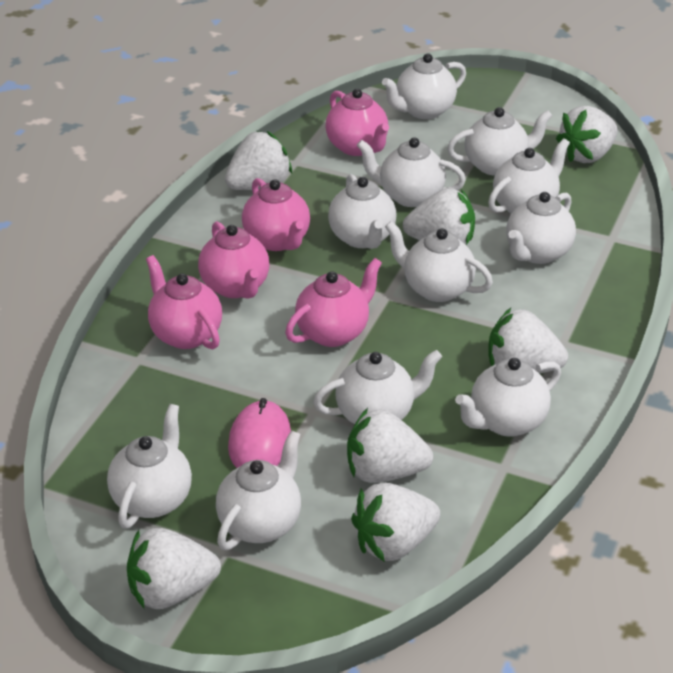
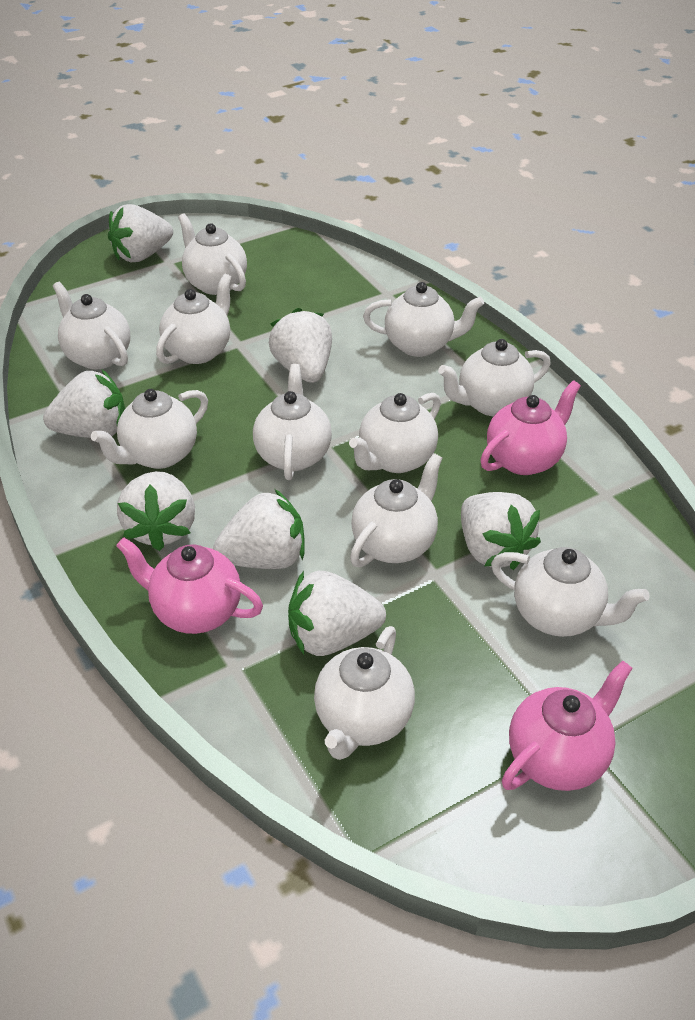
pink mouse: [228,398,291,468] = 1 -> none = 0
pink teapot: [146,255,222,349] [198,221,269,299] [242,178,310,251] [285,258,382,347] [326,88,389,156] = 5 -> [116,537,263,634] [480,380,581,475] [502,660,633,791] = 3

